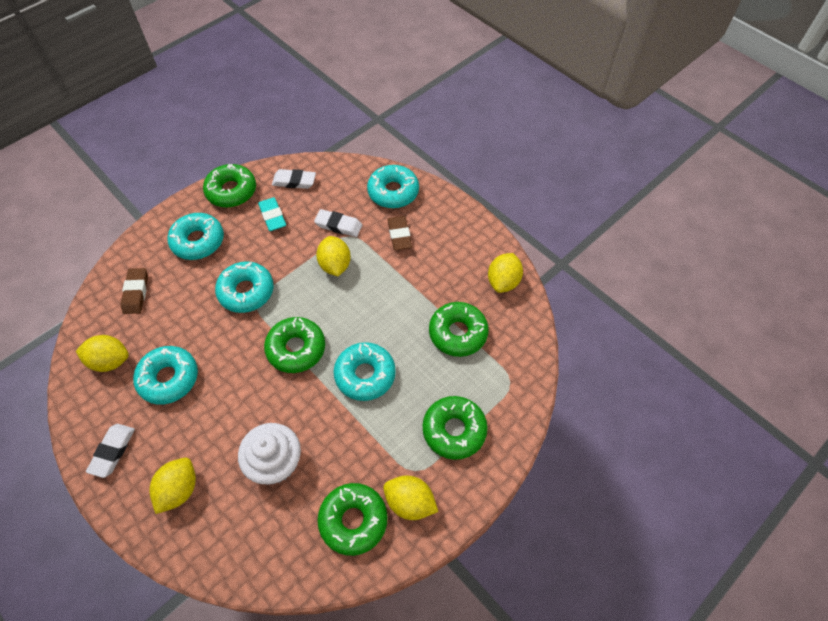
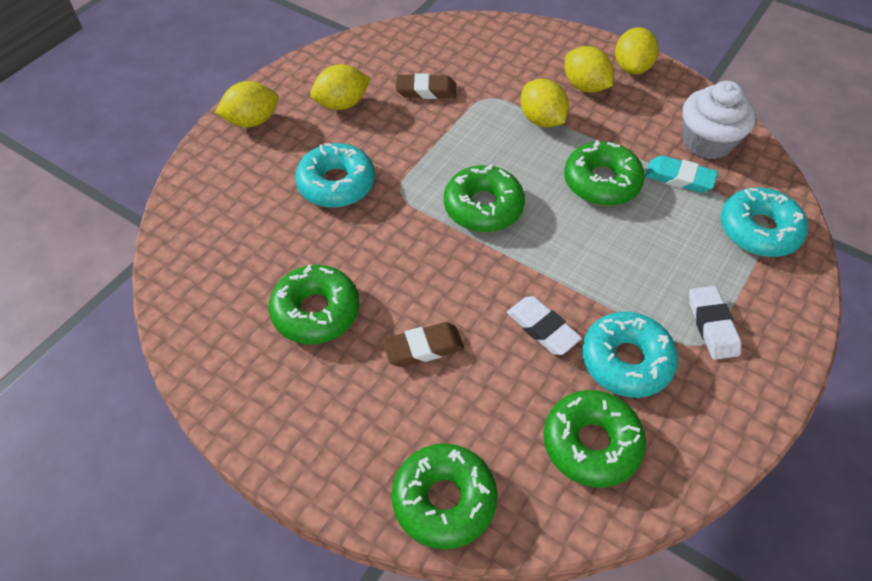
turquoise donut: [133,346,198,405] [167,213,224,260] [215,261,274,313] [333,342,396,401] [367,165,419,208] = 5 -> [295,143,375,208] [582,312,678,398] [721,188,808,257] = 3
white eraser: [86,424,135,478] [272,169,316,189] [314,209,362,237] = 3 -> [507,296,582,355] [689,286,741,360] = 2

